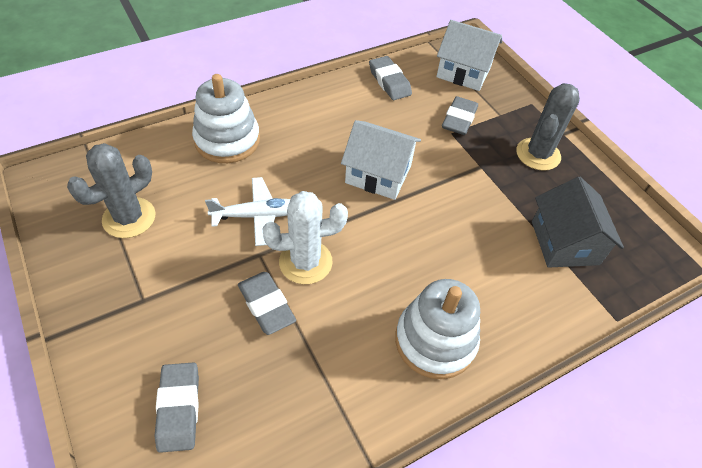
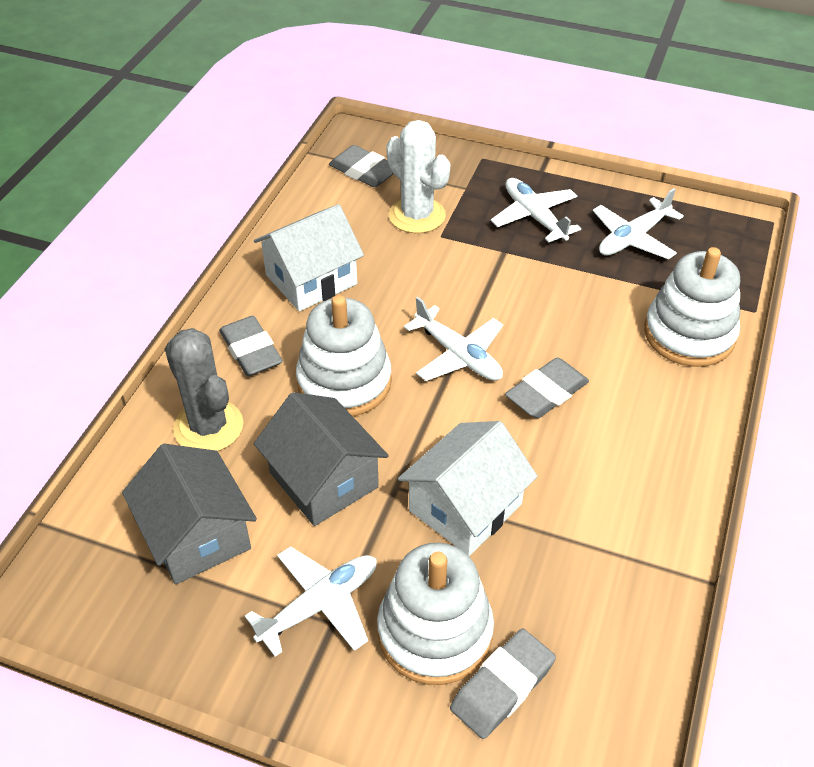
grey cactus: [67,143,155,238] [516,83,580,171] = 2 -> [165,328,243,451] = 1
grey house: [532,177,624,268] = 1 -> [122,444,257,585] [254,392,389,526] = 2
white plane: [205,177,290,246] = 1 -> [245,546,377,657] [404,297,503,381] [491,178,581,243] [593,188,684,259] = 4
white stacking toy: [192,74,260,163] [395,279,480,379] = 2 -> [296,295,392,416] [377,543,494,685] [644,247,740,367] = 3

